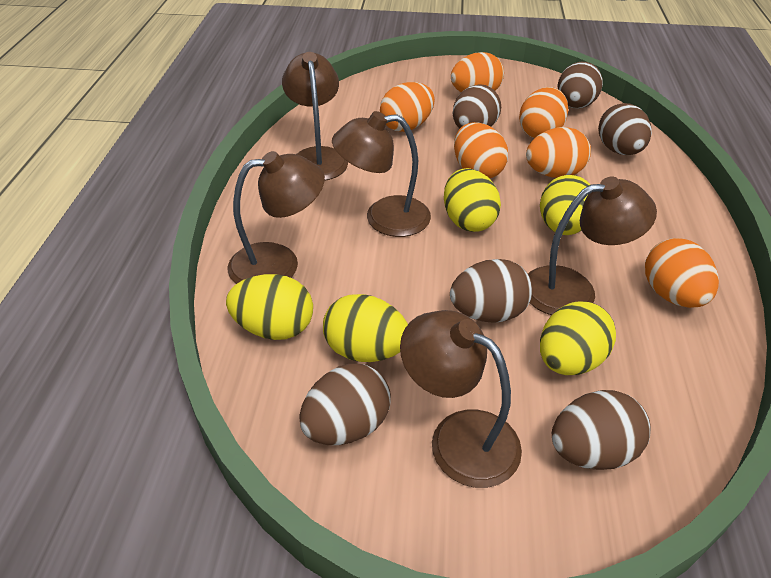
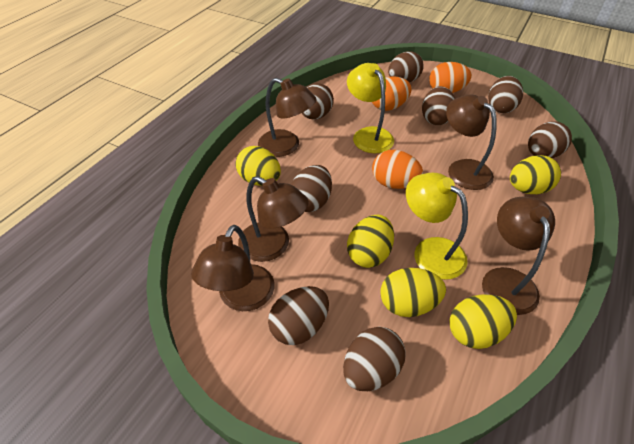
brown egg: [300,364,391,445] [450,259,533,323] [453,84,501,129] [552,390,651,470] [558,62,603,109] [598,103,652,155] = 6 -> [268,286,329,345] [291,165,332,212] [302,83,334,120] [343,327,406,391] [388,51,424,83] [422,86,455,125] [488,76,523,113] [528,121,572,158] = 8
orange egg: [380,82,435,132] [451,52,504,92] [454,122,508,178] [519,87,568,138] [526,127,591,178] [645,238,719,308] = 6 -> [372,76,412,111] [372,150,423,189] [429,62,472,93] = 3
yellow lamp: none = 0 -> [347,63,394,153] [406,173,468,280] = 2

